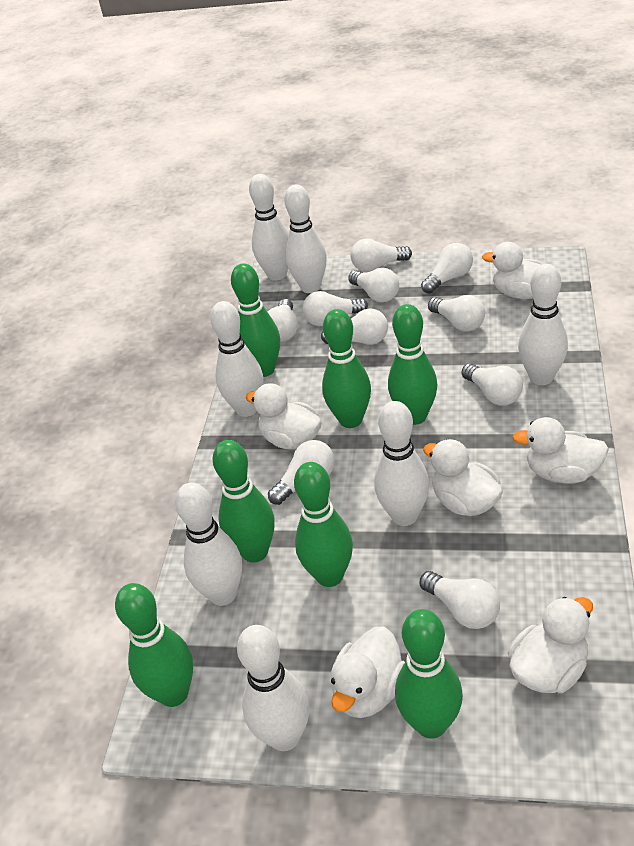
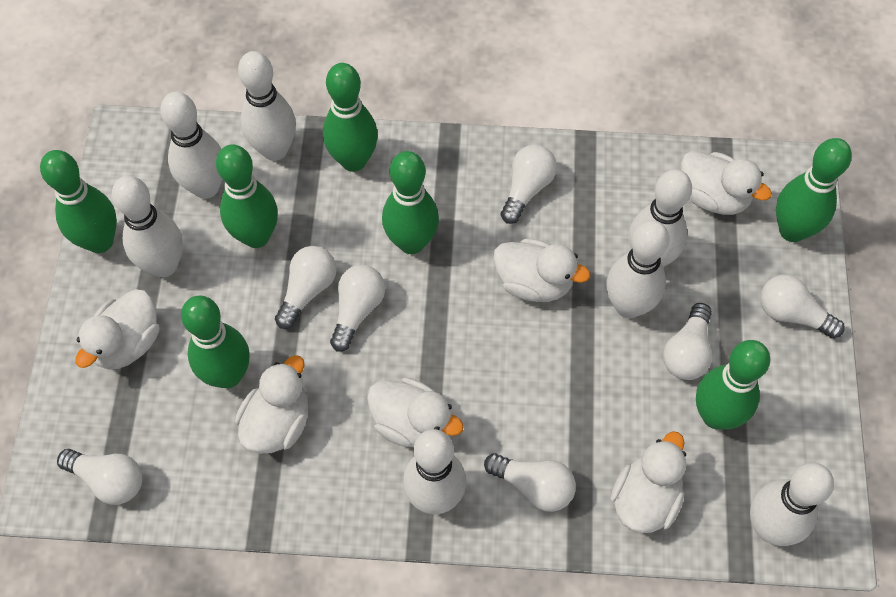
white light bulb: [268,299,298,342] [268,440,335,505] [302,291,368,326] [321,308,388,345] [348,268,399,302] [350,238,412,272] [419,571,500,629] [421,243,473,294] [428,295,485,332] [461,363,523,406] = 10 -> [57,449,142,505] [275,246,336,329] [330,265,385,352] [484,453,576,512] [501,145,557,224] [663,303,712,380] [760,275,845,339] = 7

